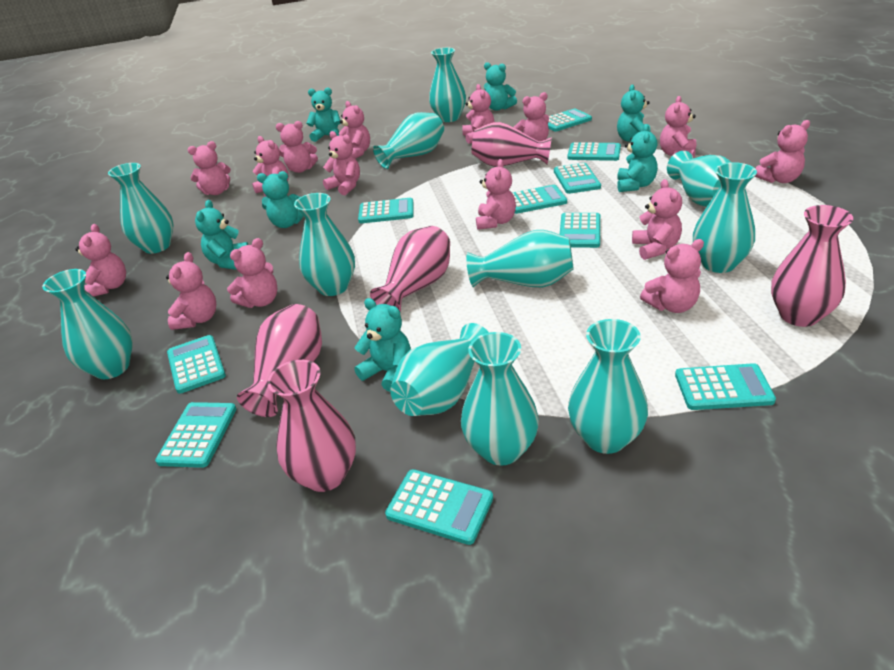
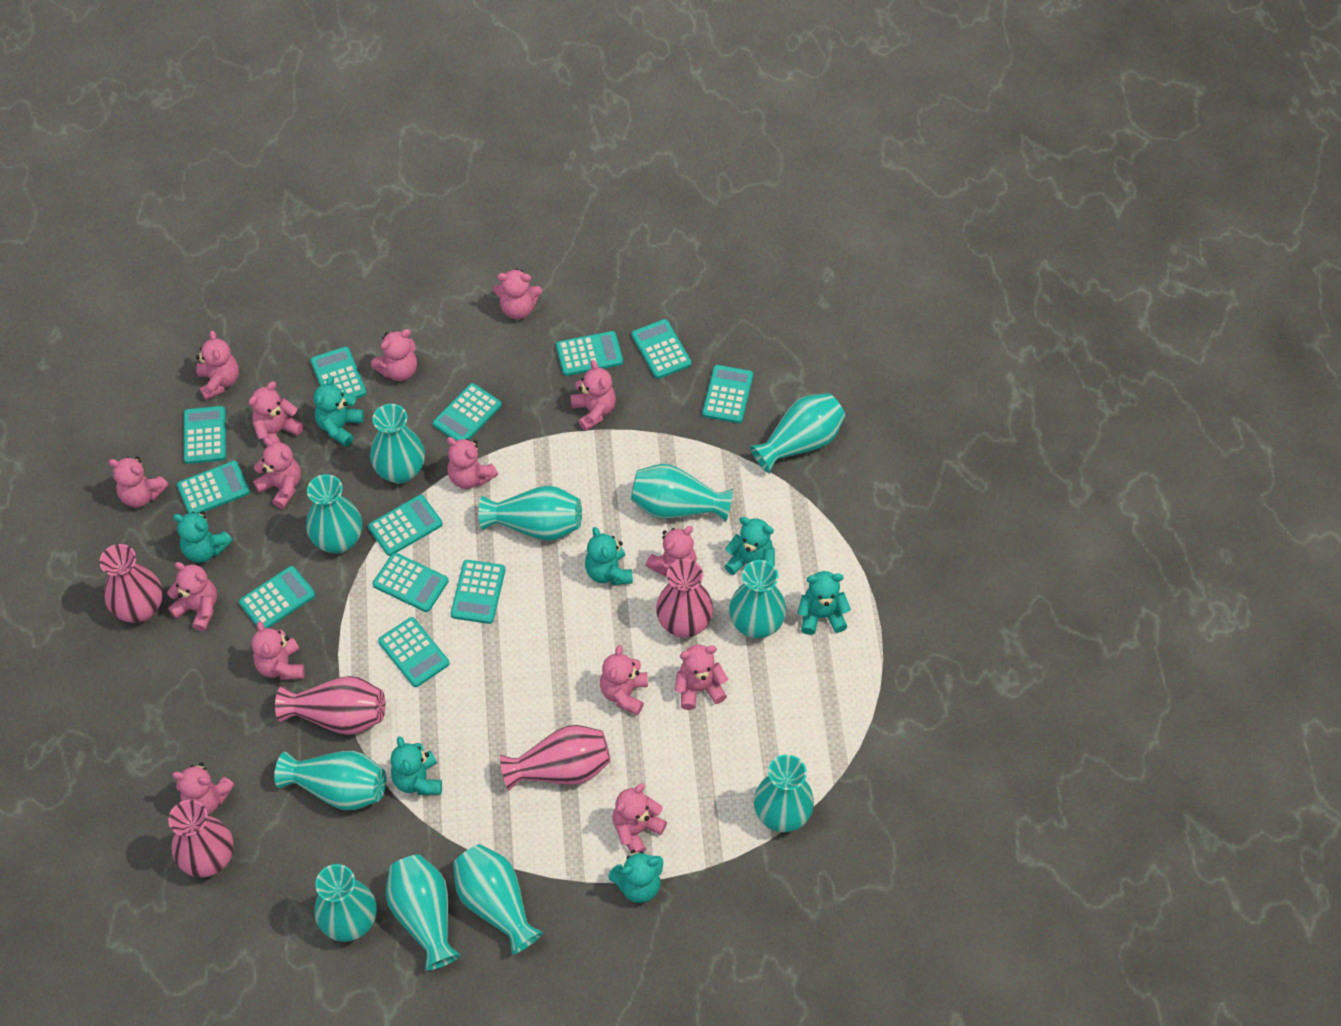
turquoise calculator: [155,402,236,468] [167,335,226,394] [358,198,413,223] [385,469,493,545] [512,185,567,214] [548,108,592,131] [554,163,601,194] [560,213,600,248] [567,142,621,161] [675,363,776,410] = 10 -> [177,461,250,514] [184,406,226,464] [239,566,315,628] [310,347,367,399] [368,495,443,556] [373,553,449,612] [378,617,450,687] [433,383,502,441] [451,560,505,624] [556,331,623,376] [632,319,692,379] [702,365,753,423] = 12

